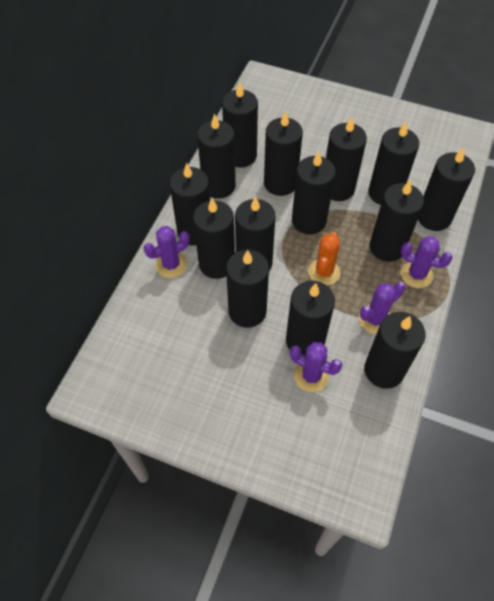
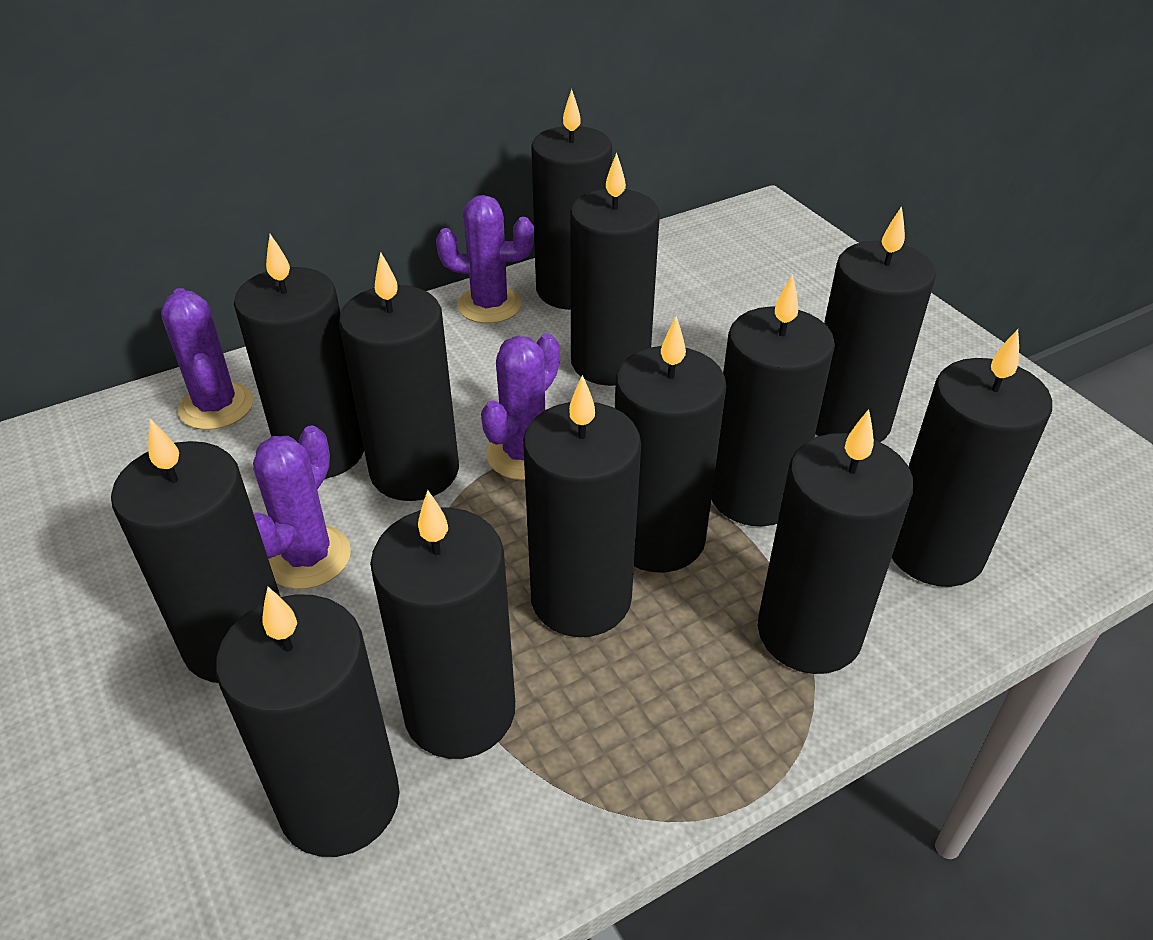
black candle: [169,163,210,246] [193,198,235,279] [197,114,236,199] [222,82,258,168] [226,250,269,328] [235,196,276,270] [264,111,303,196] [286,281,335,355] [292,152,336,234] [326,117,367,201] [364,312,426,389] [368,121,419,205] [370,180,424,262] [418,148,475,231] = 14 -> [111,418,280,683] [216,587,400,857] [234,234,364,479] [339,253,459,501] [370,490,515,759] [523,375,641,637] [531,89,612,310] [570,153,660,386] [615,316,726,572] [712,275,835,526] [758,409,914,674] [815,206,936,442] [892,329,1052,587] = 13
orange cactus: [308,232,340,285] = 1 -> none = 0

